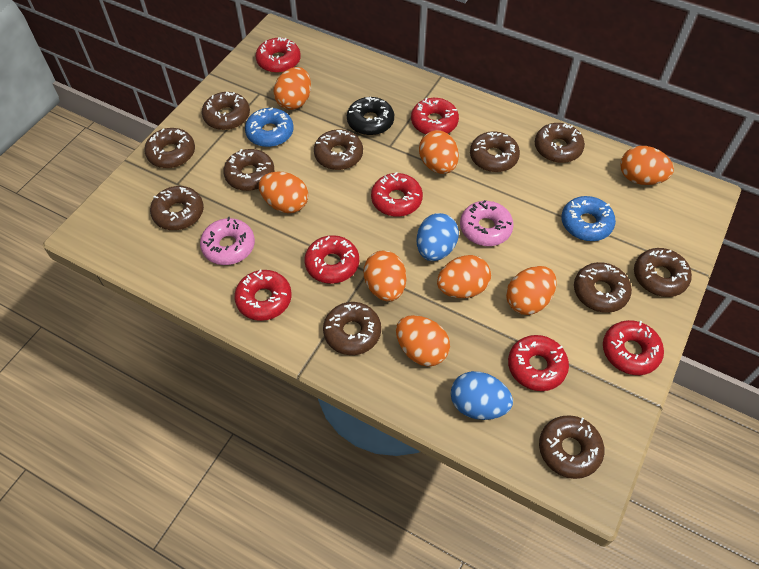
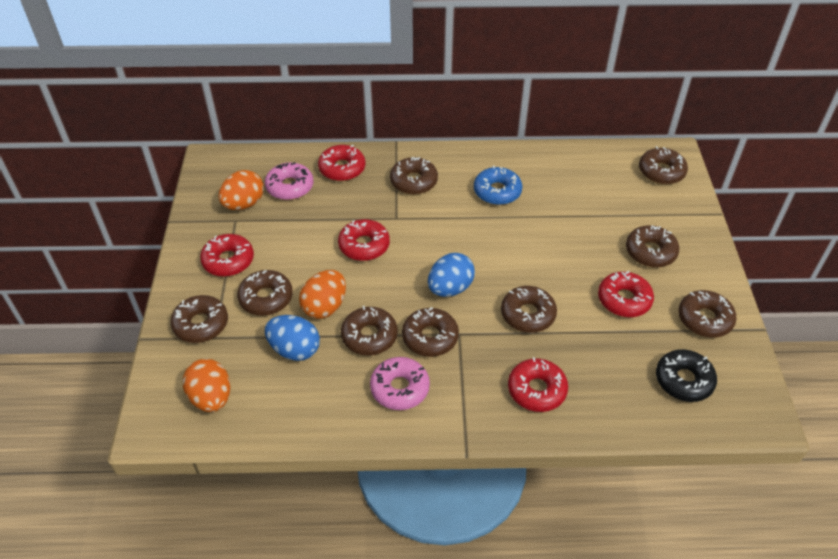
blue donut: [245,108,294,147] [561,196,616,241] = 2 -> [474,166,523,205] = 1
brown donut: [144,128,195,168] [150,186,204,230] [202,92,250,130] [223,149,274,191] [314,129,363,170] [323,302,381,355] [470,131,520,172] [535,123,585,163] [539,415,604,479] [574,262,632,313] [634,248,692,297] = 11 -> [170,295,228,343] [237,270,293,316] [341,306,398,356] [390,157,438,194] [402,307,459,357] [501,286,557,333] [626,225,679,267] [639,146,688,184] [678,290,737,338] = 9
orange egg: [259,171,308,213] [274,67,311,110] [364,251,406,302] [396,315,450,366] [419,130,459,174] [437,255,491,298] [506,266,557,315] [620,146,674,185] = 8 -> [183,359,231,412] [218,170,264,210] [299,270,346,319] = 3
red donut: [234,270,292,321] [255,37,301,73] [304,235,359,284] [371,172,423,217] [411,98,459,134] [508,335,569,391] [603,320,664,375] = 7 -> [200,234,254,277] [318,145,365,181] [338,219,390,261] [508,357,568,412] [598,271,654,317] = 5

